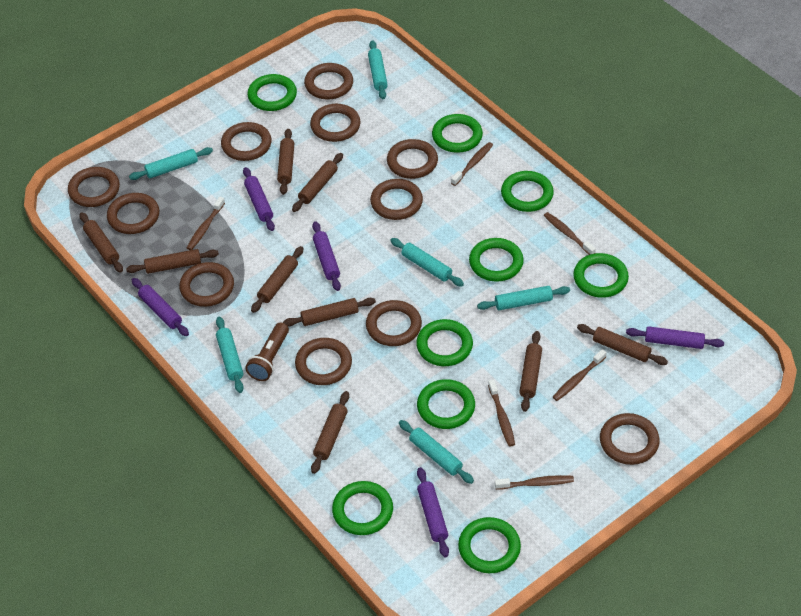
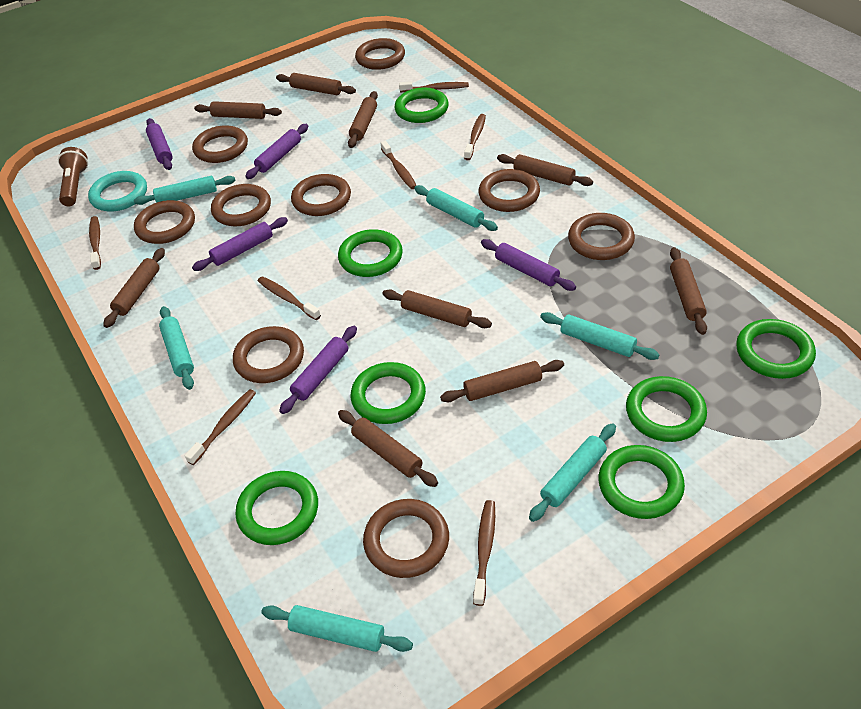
brown ring: [68,167,120,207] [107,193,159,234] [179,262,234,307] [221,122,272,161] [295,338,352,385] [304,63,353,99] [310,104,360,142] [366,300,422,346] [370,179,423,220] [387,139,438,179] [600,413,660,465] = 11 -> [134,200,195,244] [192,125,248,163] [211,184,271,226] [233,326,304,383] [291,174,351,216] [355,38,405,70] [363,499,449,578] [478,169,540,212] [568,213,635,260] = 9
brown toothbrush: [187,197,225,250] [451,142,493,186] [488,380,515,447] [495,475,574,490] [543,212,596,255] [553,349,607,401] = 6 -> [89,216,101,270] [185,389,256,465] [258,276,321,320] [380,141,417,189] [399,81,469,92] [464,114,486,160] [473,500,495,606] = 7
green ring: [247,74,297,111] [332,481,393,535] [416,319,473,366] [417,379,475,429] [432,114,483,153] [458,517,521,573] [469,238,524,282] [501,171,554,212] [573,253,629,298] = 9 -> [236,471,318,545] [338,229,403,277] [351,362,426,424] [394,87,449,123] [598,445,685,519] [626,376,707,442] [736,319,816,379] = 7
turquoise ring: none = 0 -> [88,171,147,212] = 1

